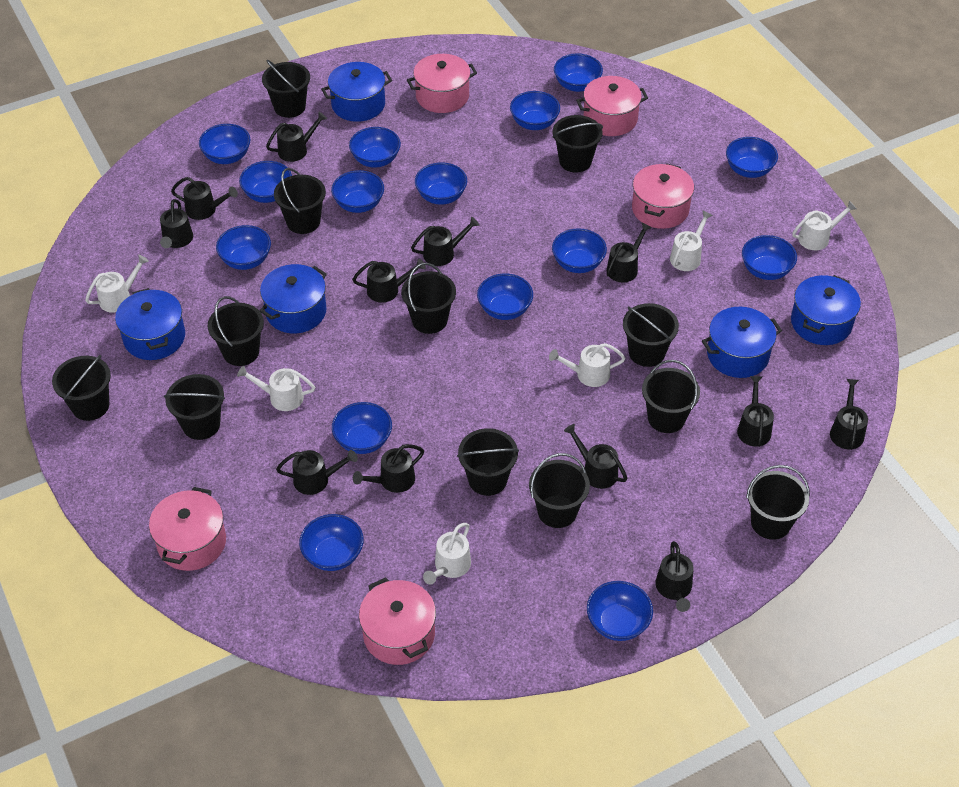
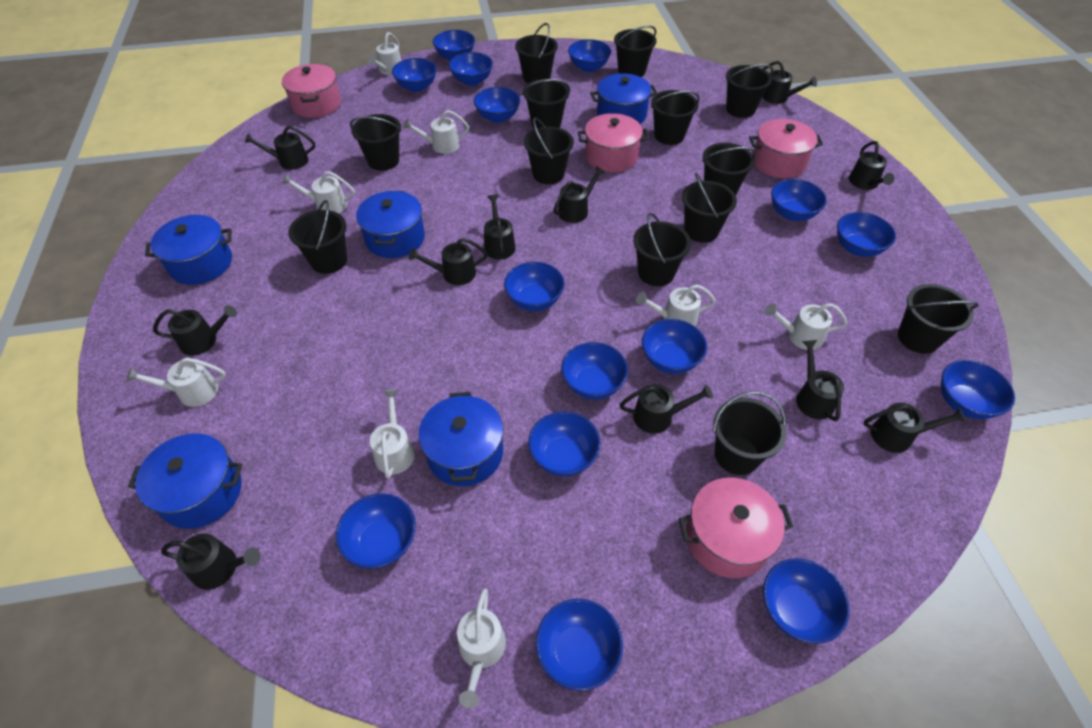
black bucket: [52,355,111,421] [164,374,225,440] [208,296,264,366] [262,60,310,118] [274,168,326,234] [401,263,456,334] [457,428,519,496] [529,453,590,528] [552,115,603,173] [623,303,679,367] [642,360,700,433] [746,465,810,540] = 12 -> [288,200,347,274] [350,114,401,171] [515,23,558,84] [523,79,570,129] [524,118,574,184] [614,25,656,77] [633,213,691,286] [651,90,700,145] [682,173,737,243] [702,143,756,195] [713,391,786,475] [726,64,773,118] [898,284,979,354] = 13
black watering can: [160,199,193,248] [171,177,238,220] [266,112,327,162] [276,450,358,495] [352,259,426,303] [353,444,424,493] [411,217,479,266] [564,424,627,489] [607,223,652,283] [655,541,693,612] [737,376,774,447] [830,379,868,450] = 12 -> [153,305,237,356] [161,534,261,590] [245,126,315,170] [409,238,488,285] [484,195,516,260] [553,166,605,223] [620,384,713,434] [762,61,817,104] [796,340,844,421] [849,141,895,190] [864,403,966,453] = 11
pink pot: [149,487,226,571] [359,577,436,665] [407,54,477,113] [576,76,648,136] [632,163,694,229] = 5 -> [282,64,341,118] [578,113,649,173] [678,477,794,578] [749,119,823,178] = 4
white watering can: [85,255,149,313] [237,366,315,411] [423,523,471,585] [549,343,625,387] [670,210,713,271] [792,201,857,250] = 6 -> [126,358,226,407] [282,171,355,213] [367,32,402,75] [370,390,415,479] [403,110,469,154] [457,589,506,708] [636,285,716,327] [765,303,847,350] = 8

